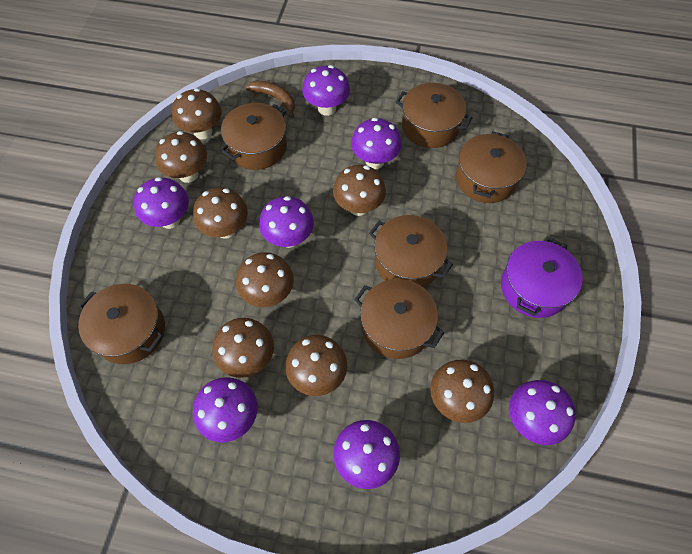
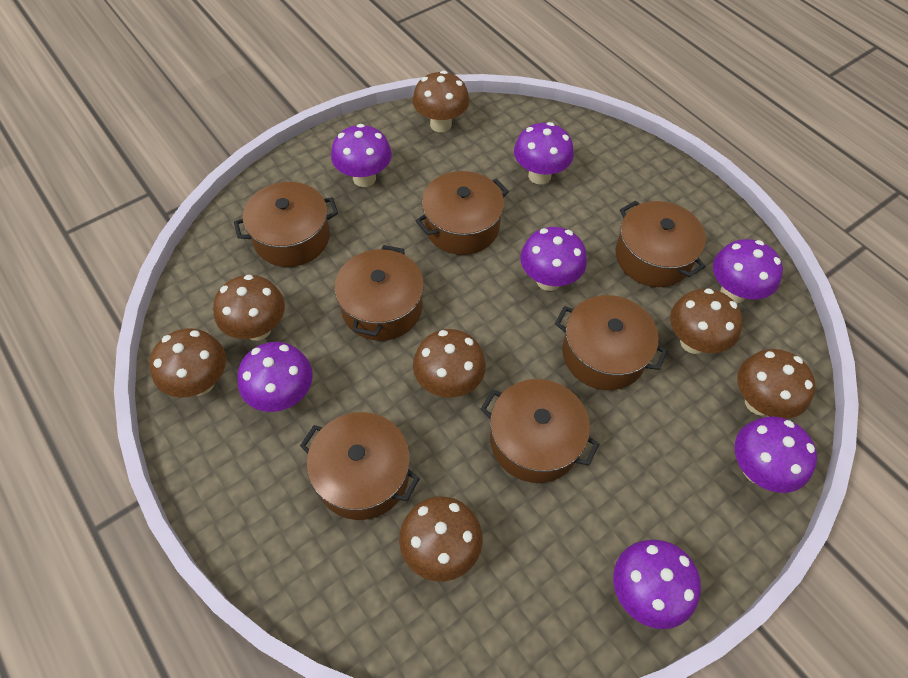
brown banana: [245,81,295,118] = 1 -> none = 0
brown mushroom: [155,131,207,183] [172,88,221,140] [193,187,248,239] [213,318,274,378] [236,252,294,307] [285,335,347,396] [333,165,386,216] [430,360,494,423] = 8 -> [149,328,226,397] [213,274,285,341] [399,497,483,581] [413,71,470,132] [413,329,486,398] [670,288,743,354] [737,349,816,419] = 7
brown pot: [78,284,165,364] [220,103,287,170] [354,279,444,359] [369,215,453,287] [396,83,472,148] [456,132,527,203] = 6 -> [234,182,338,267] [300,412,420,520] [334,245,424,341] [416,171,509,255] [481,379,600,483] [555,295,668,390] [616,200,706,287] = 7
purple pot: [501,238,583,318] = 1 -> none = 0

